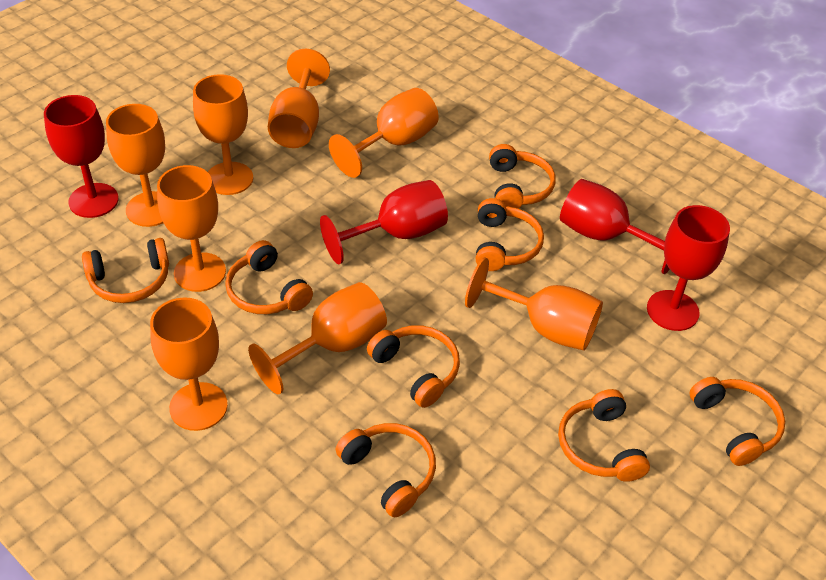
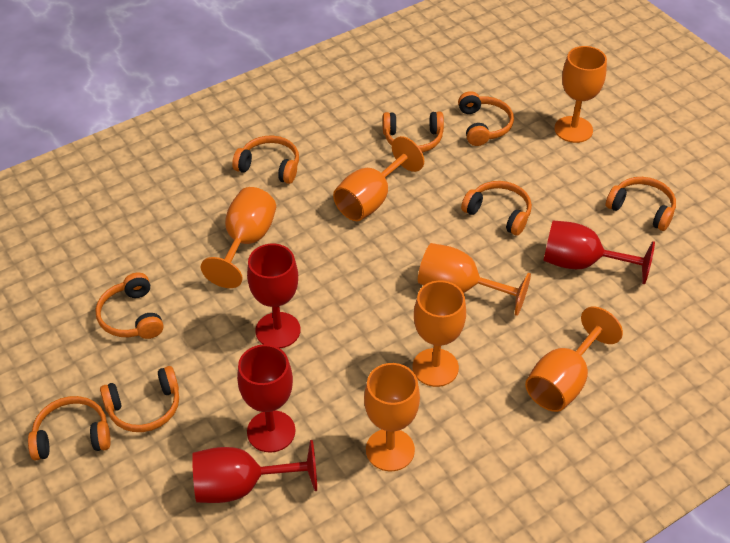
orange goblet: [106,104,165,227] [150,297,228,431] [157,165,226,292] [193,74,253,195] [248,282,387,394] [268,49,330,148] [329,88,439,178] [465,258,603,351] = 8 -> [201,187,276,288] [333,136,424,221] [364,363,420,471] [413,281,466,387] [418,243,531,316] [525,306,623,412] [554,46,607,143] = 7

